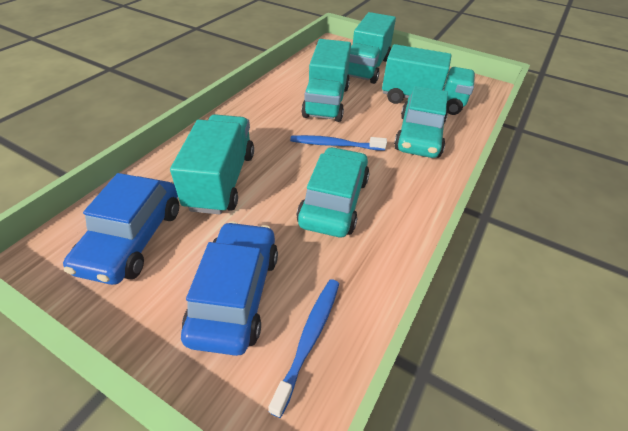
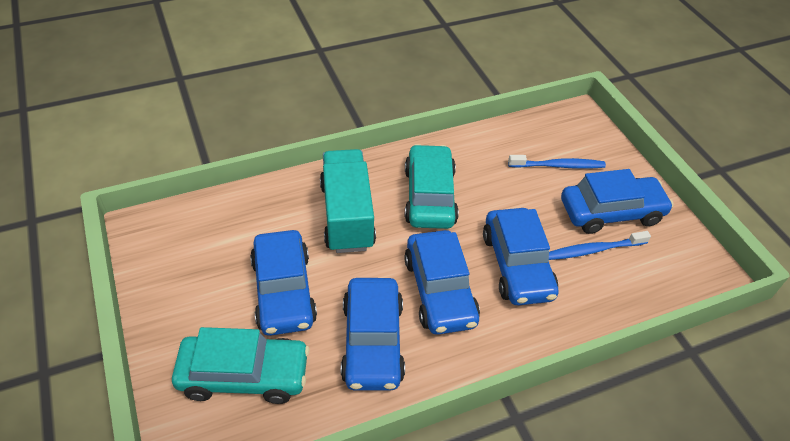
blue car: [63,173,179,285] [181,221,278,356] = 2 -> [250,230,317,336] [341,278,405,391] [404,230,480,335] [483,208,559,306] [561,169,674,234] = 5
turquoise truck: [170,114,254,215] [301,39,351,122] [348,12,396,84] [382,44,475,115] = 4 -> [320,149,376,253] = 1

